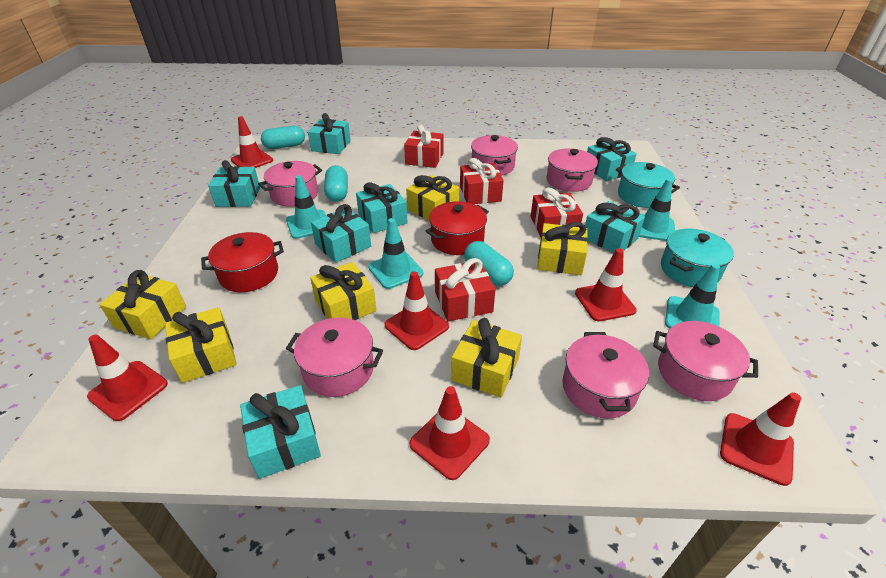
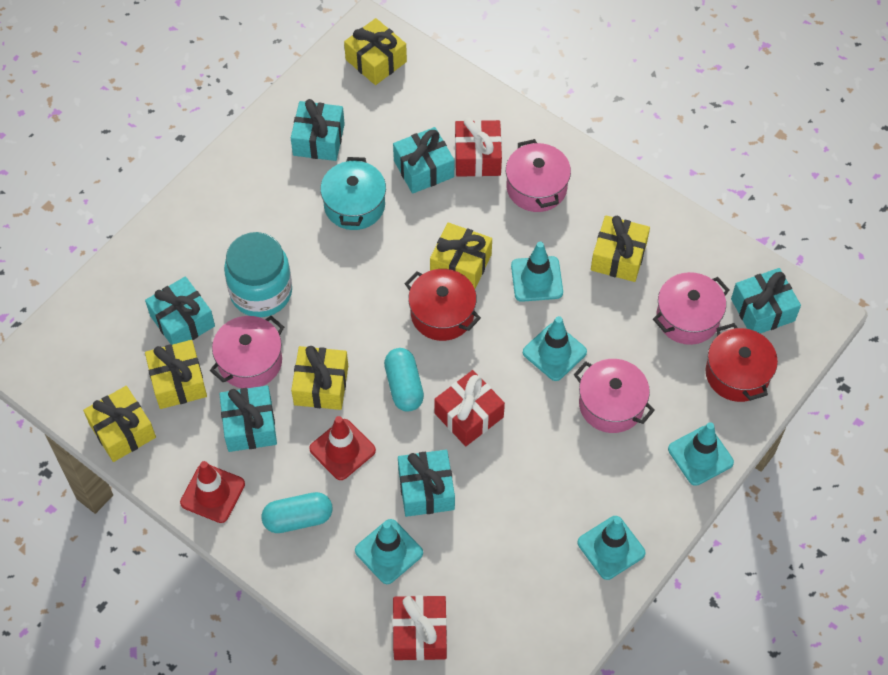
pink pot: [258,161,322,207] [286,317,383,397] [471,135,518,176] [547,148,598,192] [562,332,649,418] [653,321,758,401] = 6 -> [210,316,284,388] [506,139,571,212] [574,359,655,433] [653,272,729,345] = 4
red gift: [404,125,444,168] [435,258,496,321] [460,158,504,204] [530,188,583,237] = 4 -> [392,595,447,661] [434,370,505,446] [455,118,502,177] = 3
red traffic cone: [87,334,168,421] [231,116,273,168] [384,271,449,350] [410,386,490,480] [575,248,637,321] [720,392,801,486] = 6 -> [180,461,245,523] [309,416,376,480] = 2
turquoise capsule: [261,126,305,149] [324,165,348,202] [464,241,514,286] = 3 -> [261,492,333,533] [384,348,424,411] = 2
turquoise gift: [208,160,260,207] [240,385,321,479] [308,113,351,154] [311,204,371,263] [356,182,408,233] [585,201,645,253] [587,137,637,181] = 7 -> [145,276,215,345] [219,386,277,452] [291,99,345,161] [393,127,454,194] [398,450,455,517] [731,268,801,334] = 6
turquoise jar: none = 0 -> [224,232,292,317] = 1
turquoise pot: [616,162,680,208] [661,229,734,287] = 2 -> [320,157,386,230] = 1
turquoise traffic cone: [286,175,326,239] [368,218,423,289] [639,178,675,241] [665,264,720,329] = 4 -> [355,519,423,584] [511,242,563,302] [523,316,587,381] [578,516,645,580] [668,422,734,486] = 5

